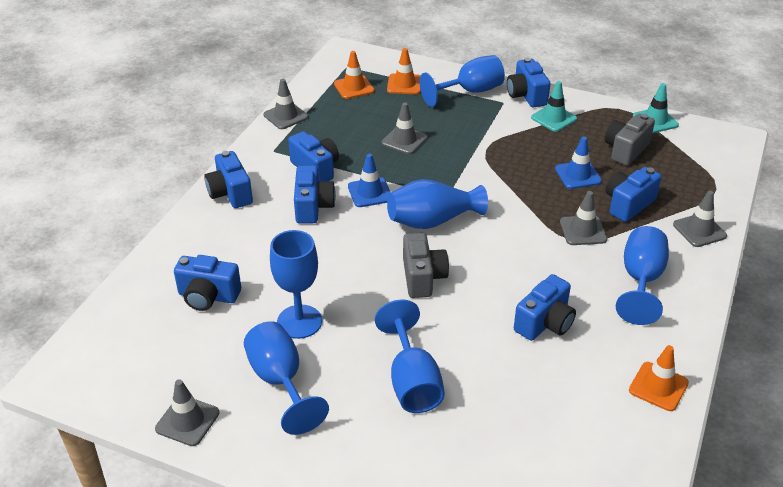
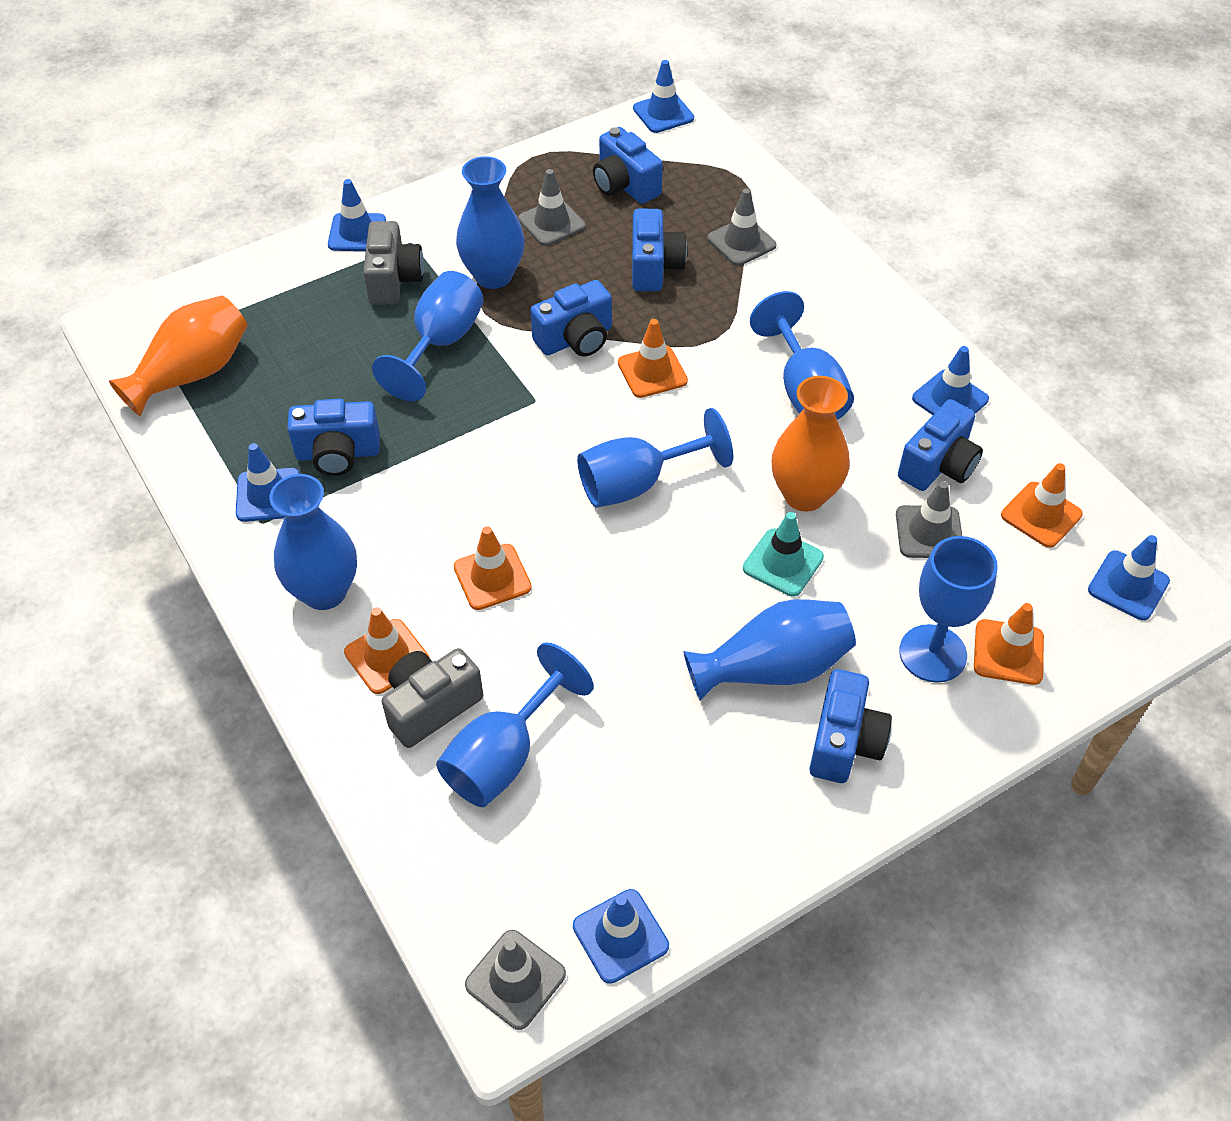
blue camera: [174,255,241,311] [204,151,253,208] [288,131,339,181] [294,166,336,224] [507,58,550,108] [514,274,576,341] [606,167,662,222] = 7 -> [287,399,380,476] [530,280,612,357] [593,127,663,204] [632,209,687,291] [809,669,892,783] [898,399,983,491] = 6
blue traffic cone: [348,154,391,207] [555,137,602,189] = 2 -> [236,443,300,522] [328,179,386,251] [573,889,669,984] [633,60,694,133] [912,346,989,415] [1088,535,1170,620] = 6
blue vase: [387,179,488,229] = 1 -> [269,474,357,610] [456,156,525,289] [683,599,856,701] = 3
grey traffic cone: [155,379,220,446] [263,79,308,129] [382,102,427,154] [560,191,607,245] [673,191,727,247] = 5 -> [465,930,566,1030] [518,169,585,246] [708,188,776,266] [896,481,962,558] = 4
orange traffic cone: [334,51,375,99] [387,48,421,94] [629,345,689,411] = 3 -> [344,607,430,694] [454,526,532,610] [618,319,688,398] [974,603,1044,685] [1001,463,1083,548] = 5
orange vase: none = 0 -> [109,295,247,416] [772,376,850,512] = 2
turquoise traffic cone: [531,81,577,132] [633,83,679,133] = 2 -> [743,512,824,597] = 1

